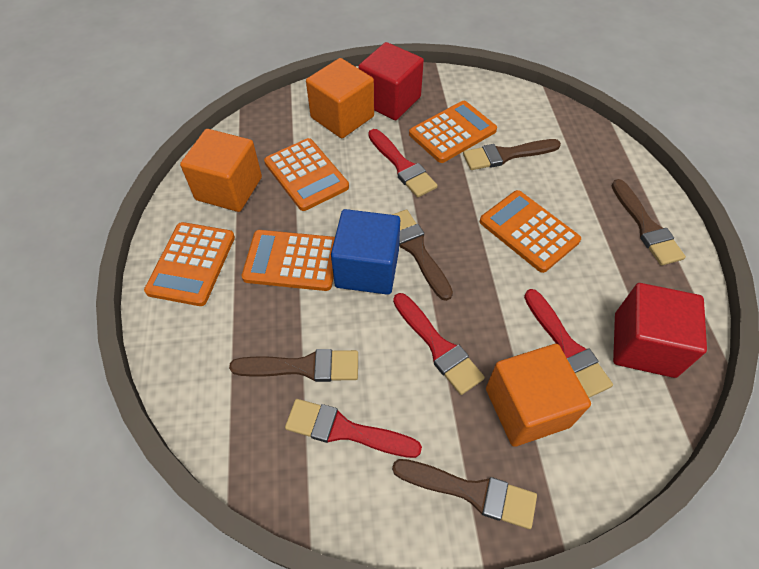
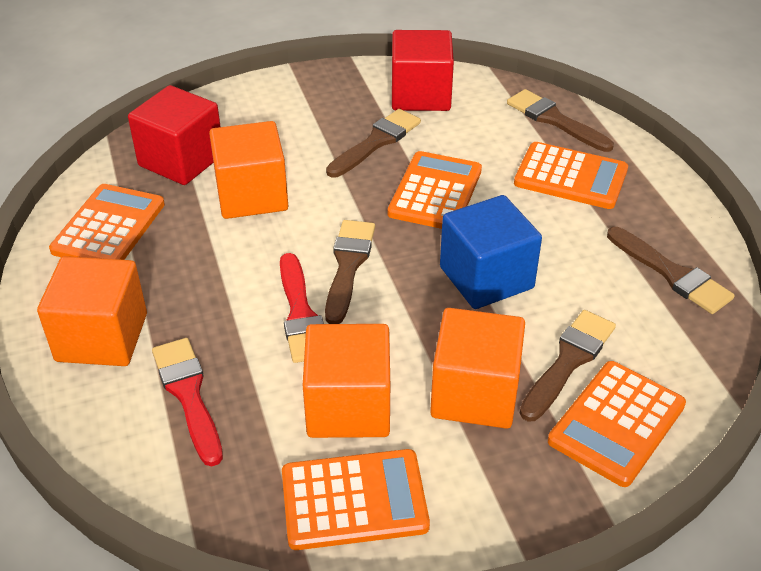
orange cube: [180,129,262,212] [306,58,374,138] [486,344,591,447] = 3 -> [37,256,147,366] [209,121,288,219] [303,324,390,438] [430,308,525,429] = 4
red brush: [285,399,422,458] [368,129,438,197] [393,293,485,395] [524,289,613,398] = 4 -> [152,338,223,466] [280,253,324,363] = 2

